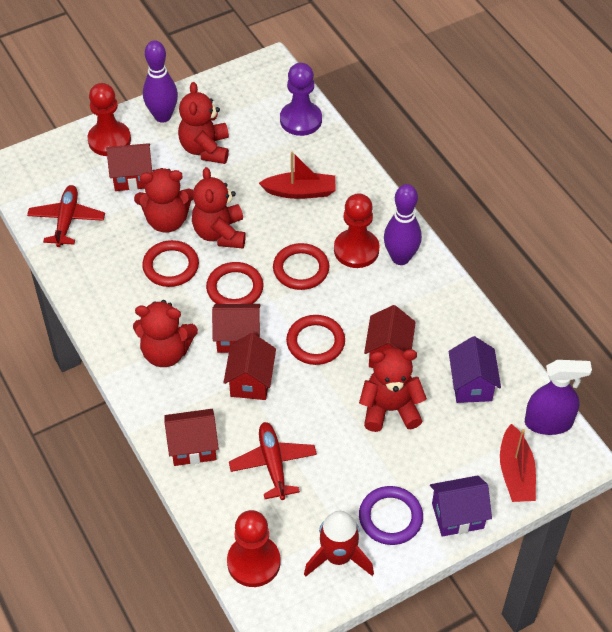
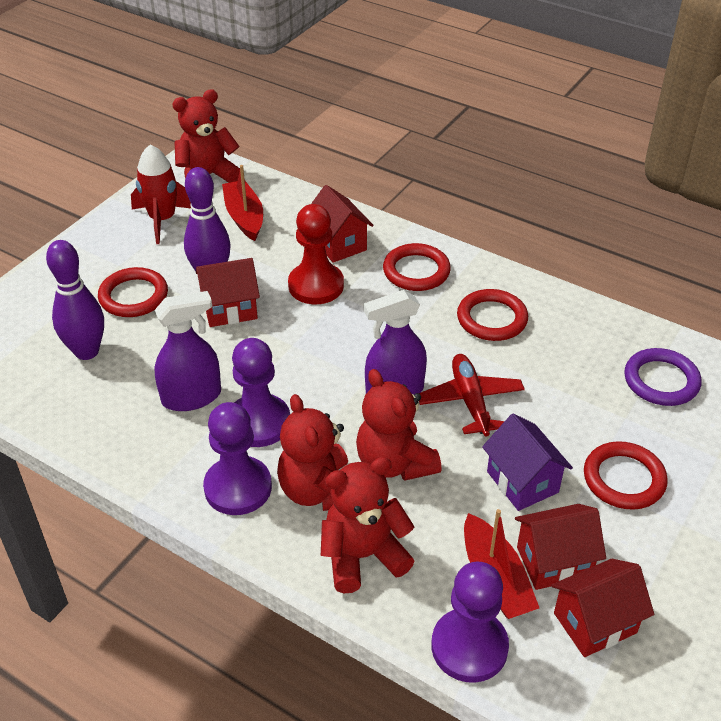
purple house: [430,476,492,537] [449,336,501,403] = 2 -> [482,413,573,511] = 1
purple pawn: [280,63,322,136] = 1 -> [203,402,272,515] [232,338,290,447] [432,562,509,683] = 3
purple spray bottle: [525,360,592,435] = 1 -> [154,291,221,411] [364,290,427,395] = 2
red house: [106,143,152,191] [164,409,219,466] [212,304,260,353] [223,333,276,400] [364,305,416,368] = 5 -> [196,258,260,327] [311,185,374,263] [515,504,606,590] [551,559,654,657] = 4
red pawn: [88,83,131,156] [227,510,281,587] [334,193,380,268] = 3 -> [288,204,344,304] = 1
red plane: [27,185,105,247] [229,422,317,500] = 2 -> [419,354,525,436] = 1
red teddy bear: [133,300,198,367] [134,168,193,233] [178,82,229,164] [192,167,246,248] [359,348,427,432] = 5 -> [172,89,240,183] [277,394,348,511] [321,457,415,593] [356,369,442,481] = 4

